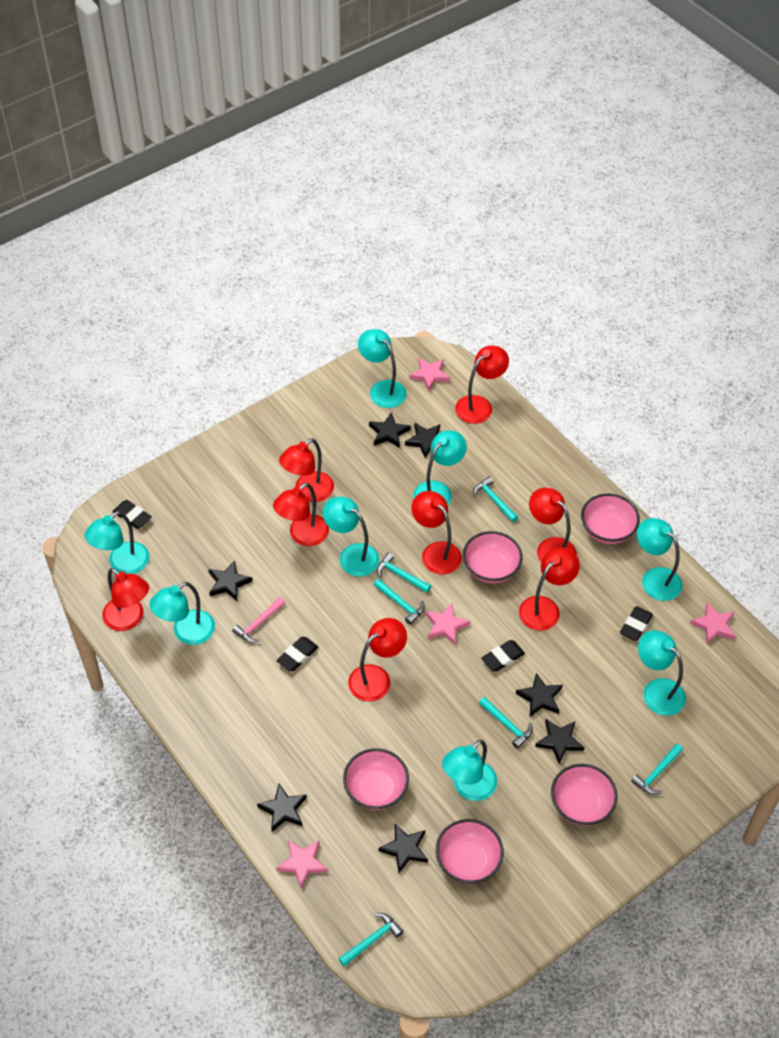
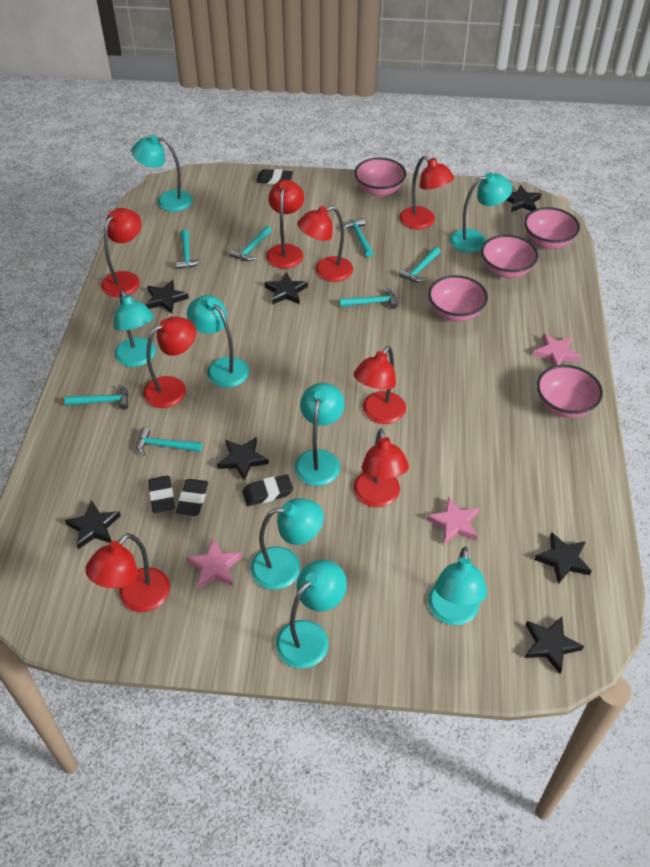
pink hammer: [232,597,285,643] = 1 -> none = 0
pink star: [276,840,328,889] [409,358,450,391] [426,603,471,645] [690,602,735,644] = 4 -> [186,538,243,589] [426,496,479,545] [533,333,581,366] = 3
turquoise hammer: [338,913,403,966] [374,579,425,625] [377,553,431,593] [473,476,518,522] [479,697,533,749] [631,744,683,795] = 6 -> [65,385,129,410] [137,428,202,455] [176,229,202,269] [230,226,272,261] [339,288,398,309] [344,218,373,257] [399,247,440,282] = 7

